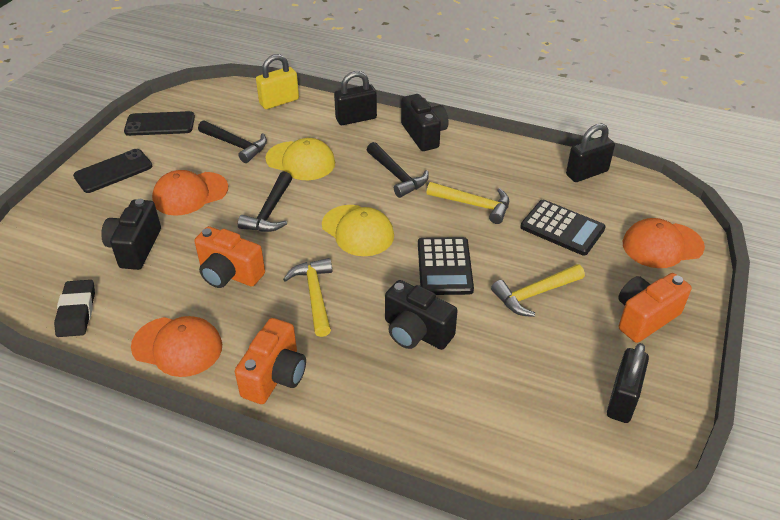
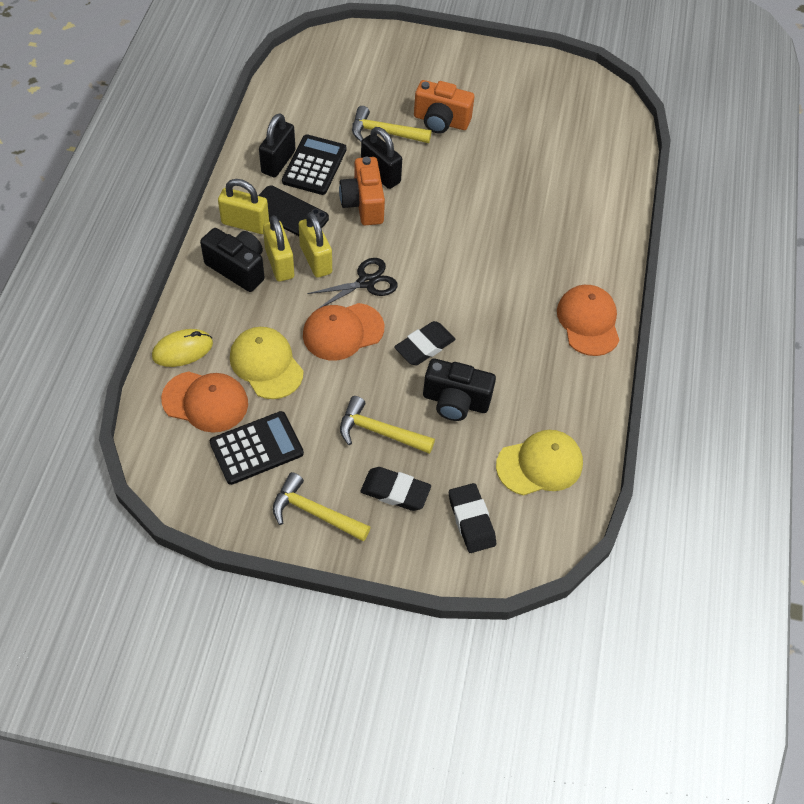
black camera: [101,199,161,270] [385,280,457,350] [401,94,449,151] = 3 -> [200,228,265,292] [423,358,496,421] = 2
black eraser: [54,280,95,337] = 1 -> [360,467,431,511] [394,321,455,365] [449,483,496,553] = 3
black hammer: [198,120,267,163] [238,172,292,232] [367,142,429,198] = 3 -> none = 0
black padlock: [334,71,377,125] [566,123,615,182] [607,343,649,423] = 3 -> [259,113,295,178] [361,127,402,189] = 2
black phone: [73,149,152,193] [124,111,195,136] = 2 -> [258,186,329,236] = 1
black scissors: none = 0 -> [307,258,398,309] = 1
orange camera: [194,226,265,288] [235,318,306,404] [618,273,692,343] = 3 -> [339,157,385,225] [414,80,474,134] = 2
yellow mouse: none = 0 -> [152,329,213,367] = 1
yellow padlock: [256,54,299,109] = 1 -> [218,179,269,234] [263,215,294,281] [299,212,332,278] = 3

